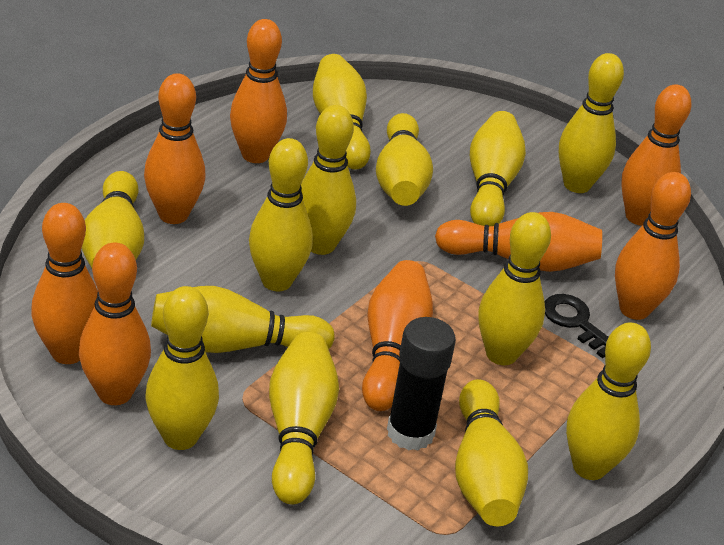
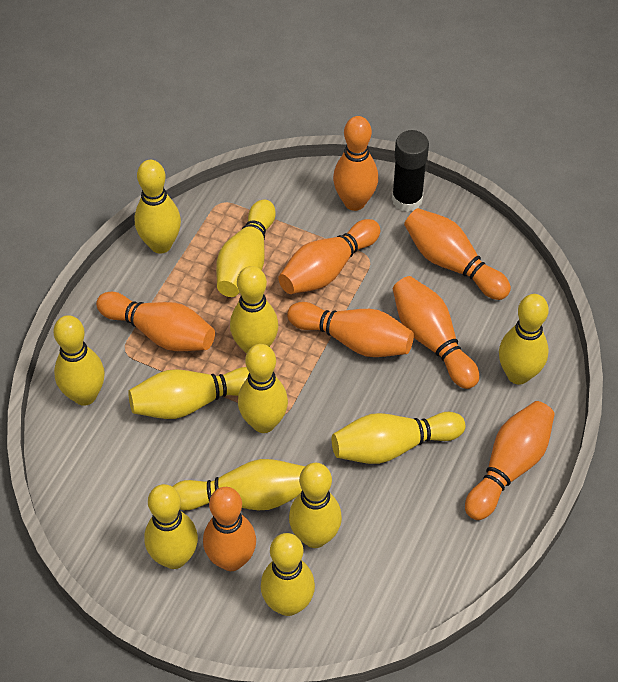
black key: [544,294,609,358] = 1 -> none = 0
yellow bowling pin: [82,171,144,268] [145,286,219,450] [151,286,335,353] [249,138,313,291] [269,332,339,505] [301,105,356,255] [313,54,371,170] [376,113,433,206] [455,379,528,526] [470,111,526,226] [478,212,551,365] [559,53,624,193] [566,322,651,480] = 13 -> [53,315,105,406] [128,367,249,419] [134,160,181,254] [144,484,198,569] [172,459,305,510] [216,200,276,297] [230,266,278,354] [238,344,288,433] [261,533,315,616] [289,463,342,548] [332,412,465,464] [499,294,549,385] = 12

